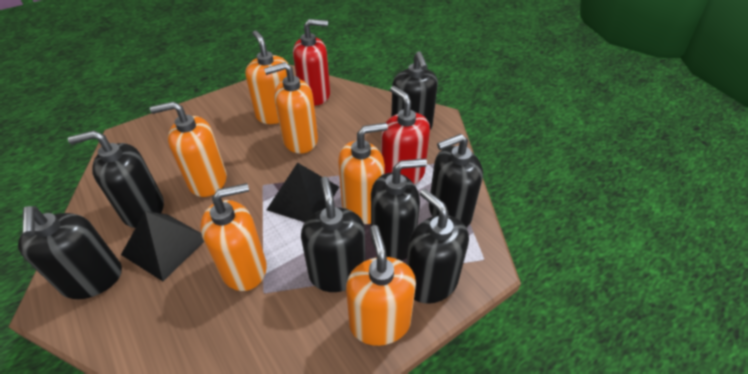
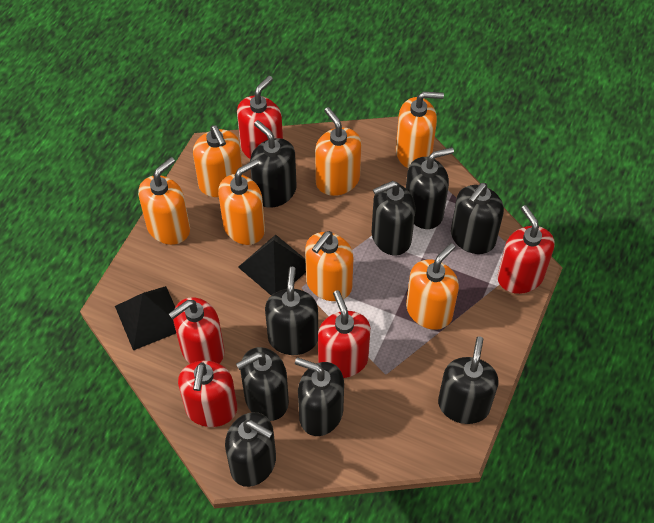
black soap dispenser: [18,206,122,299] [68,130,164,228] [301,177,366,292] [371,159,427,261] [391,51,438,130] [407,189,469,304] [429,134,483,227] = 7 -> [225,412,276,487] [236,347,289,421] [250,120,297,208] [265,266,318,355] [295,357,344,436] [371,181,416,255] [406,147,454,229] [438,336,498,424] [451,183,504,254] = 9
orange soap dispenser: [150,101,227,197] [200,183,267,291] [245,30,289,124] [264,62,318,154] [338,123,388,224] [346,225,416,346] = 6 -> [138,157,190,245] [193,125,243,197] [218,159,265,245] [305,231,354,301] [315,107,362,196] [396,92,444,168] [406,243,459,330] = 7
red soap dispenser: [293,19,330,106] [381,86,430,185] = 2 -> [169,297,224,364] [178,361,237,427] [237,76,283,159] [318,290,371,378] [497,205,555,294] = 5

